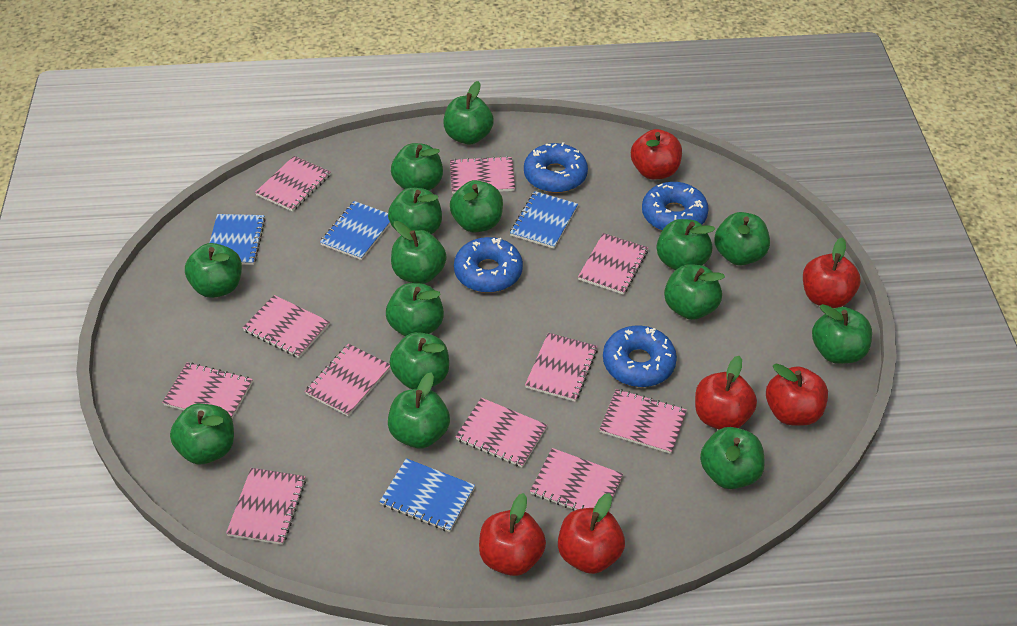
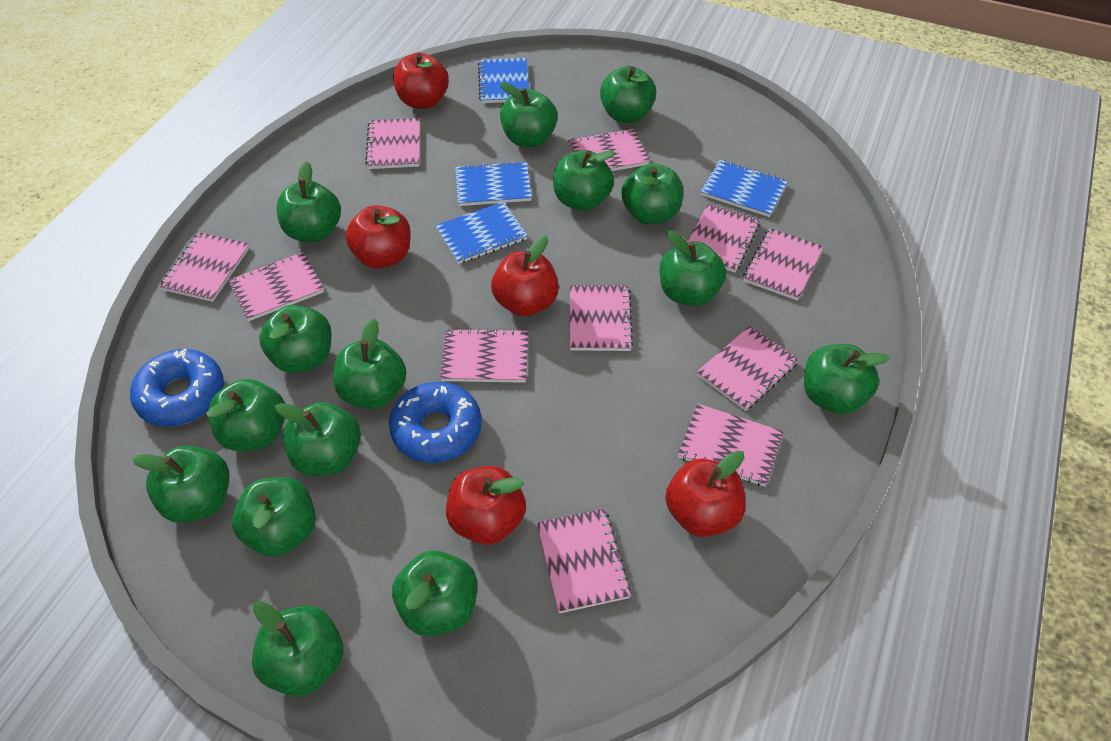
blue donut: [454,237,523,293] [524,142,588,193] [603,325,677,387] [642,182,709,231] = 4 -> [130,348,224,427] [389,382,482,463] = 2
red apple: [479,493,546,576] [558,493,625,574] [631,129,682,180] [695,356,757,429] [766,364,828,426] [803,237,861,308] = 6 -> [346,205,411,269] [393,52,449,109] [446,466,526,545] [491,236,559,317] [665,451,746,537] = 5

